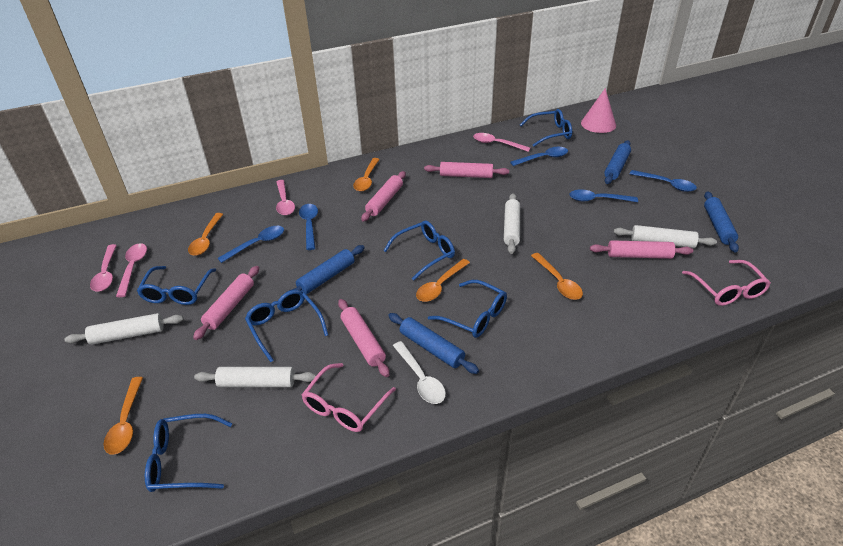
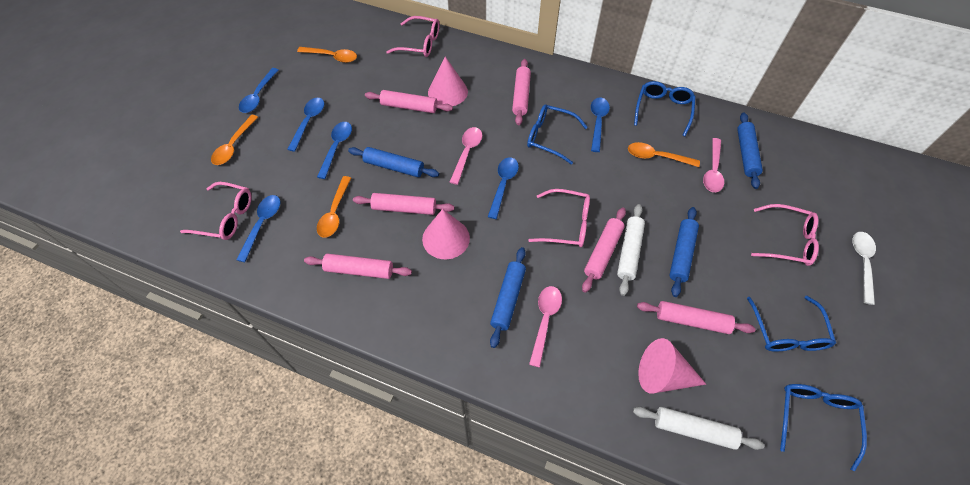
blue glasses: [137,266,216,305] [145,414,232,492] [245,290,328,362] [383,220,455,281] [428,280,507,338] [520,109,572,147] = 6 -> [527,105,588,165] [634,81,696,137] [747,296,836,352] [780,384,867,472] = 4
blue spoon: [218,226,284,263] [299,204,318,250] [510,147,568,166] [569,189,638,202] [630,170,697,192] = 5 -> [236,195,280,262] [239,68,278,113] [287,98,324,152] [317,122,352,179] [488,157,519,219] [591,98,610,152] = 6
orange spoon: [103,377,143,455] [188,213,223,256] [353,158,380,191] [416,259,470,302] [531,253,583,300] = 5 -> [211,115,258,165] [297,47,357,63] [317,176,351,238] [628,142,700,167] = 4
pink cone: [581,88,616,133] = 1 -> [422,209,470,259] [428,57,468,106] [638,338,706,394] = 3
pink glasses: [302,363,396,432] [682,260,771,306] = 2 -> [180,182,252,240] [386,16,440,57] [528,189,590,247] [751,204,819,266] = 4
pink rolling pin: [193,266,259,340] [338,299,390,377] [361,171,406,221] [424,162,509,178] [590,240,693,259] = 5 -> [304,254,412,279] [353,193,454,215] [365,90,453,113] [512,59,531,125] [582,207,626,293] [637,301,756,334] = 6
pink spoon: [90,244,117,292] [116,243,147,297] [276,180,295,215] [473,133,531,152] = 4 -> [450,127,482,185] [529,286,562,367] [703,138,724,192] = 3
white rolling pin: [64,313,184,345] [194,367,316,387] [504,193,520,254] [614,225,717,248] = 4 -> [617,204,645,296] [633,407,764,450] = 2

